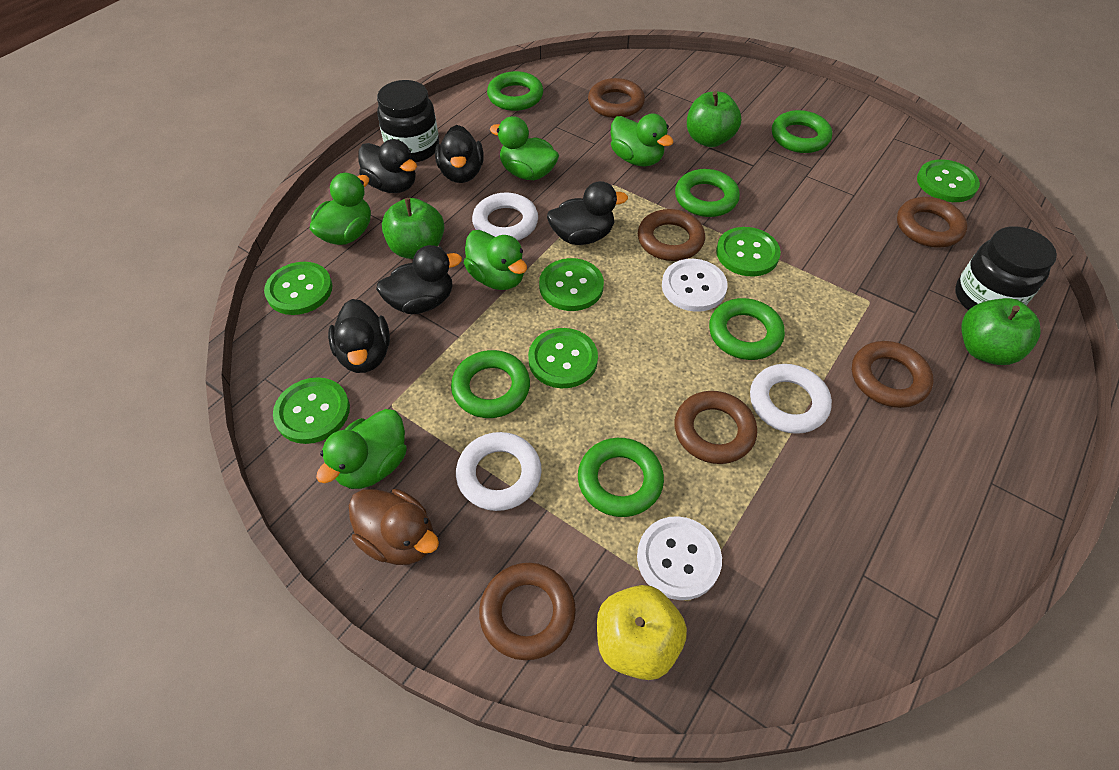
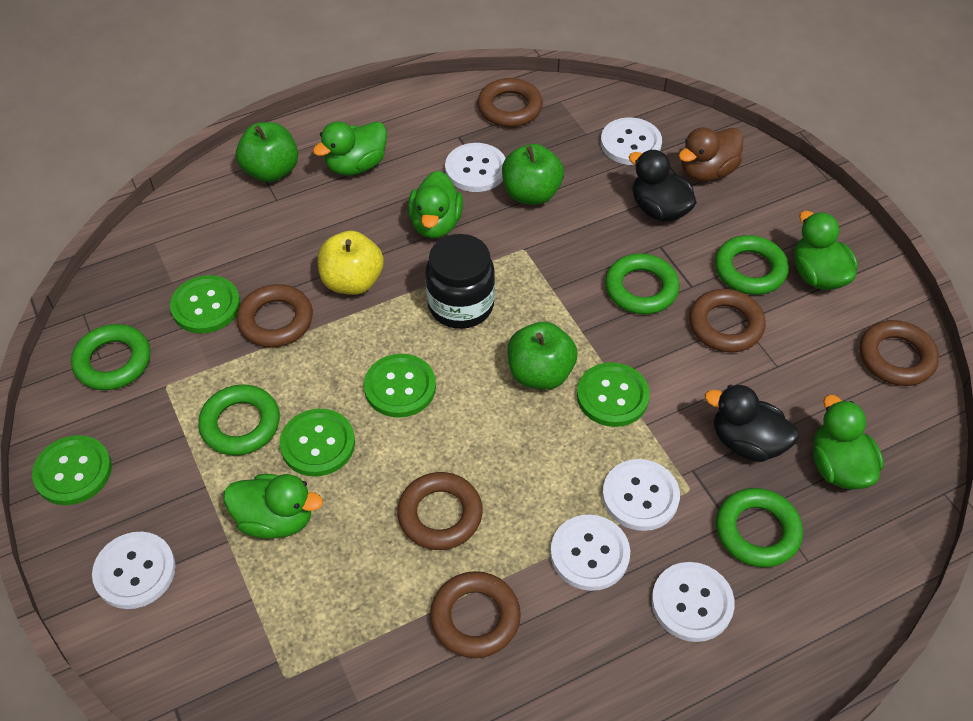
black duck: [328,299,390,373] [358,139,417,193] [376,245,462,314] [435,125,484,183] [547,181,628,245] = 5 -> [629,150,697,222] [705,385,799,462] = 2
black jar: [377,80,439,163] [955,226,1057,310] = 2 -> [425,234,495,329] = 1
green button: [264,262,332,315] [273,377,350,444] [528,328,598,388] [539,258,604,311] [716,227,781,276] [917,159,980,202] = 6 -> [32,435,112,505] [170,275,240,333] [280,409,355,476] [364,354,436,418] [577,362,650,427] = 5
green ring: [451,350,530,418] [487,71,543,111] [578,438,664,517] [675,169,740,217] [709,298,785,360] [772,110,832,153] = 6 -> [71,324,150,390] [198,384,280,456] [605,253,680,314] [715,235,789,295] [716,488,803,567] = 5
white button: [637,516,722,600] [662,259,728,312] = 2 -> [92,532,176,609] [445,143,506,192] [550,514,630,591] [601,117,662,165] [602,459,680,531] [652,562,735,642] = 6
white ring: [456,432,542,511] [472,192,538,241] [750,364,832,434] = 3 -> none = 0

